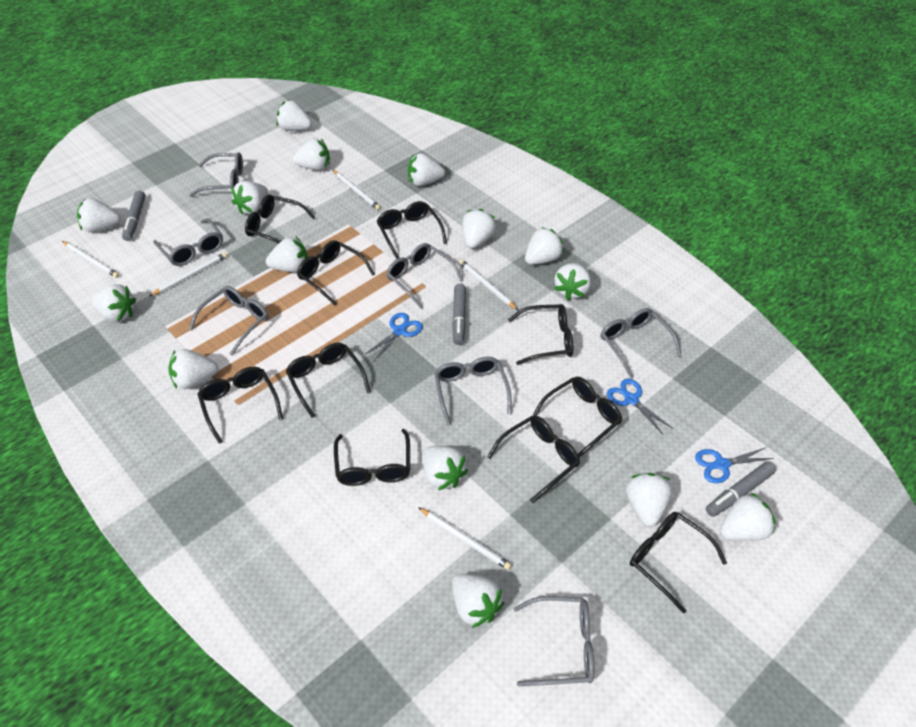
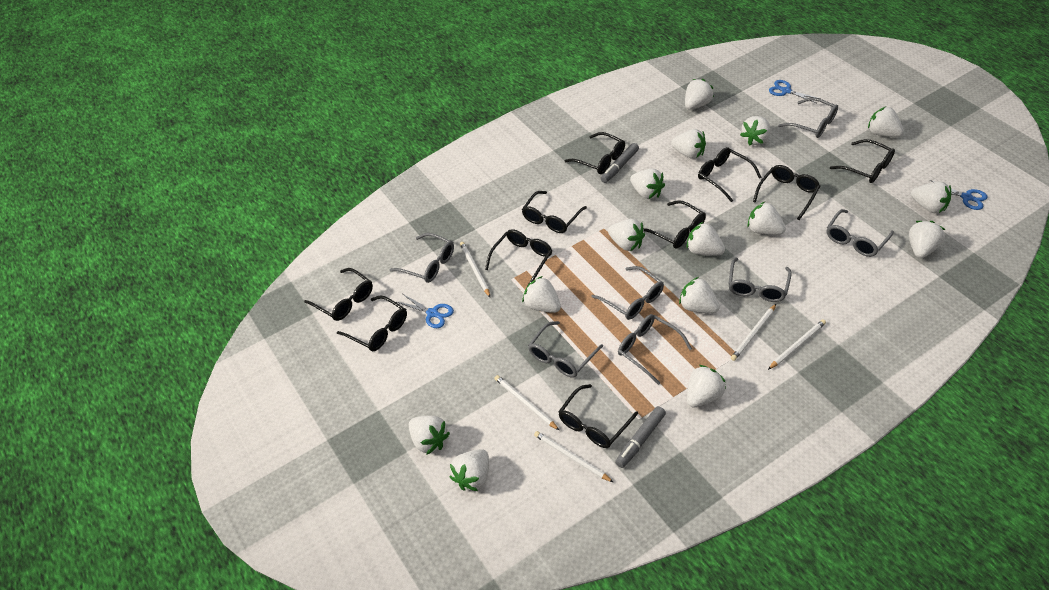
grey marker: [122,190,146,241] [452,284,466,345] [706,461,776,517] = 3 -> [600,143,639,183] [615,406,666,468] = 2

